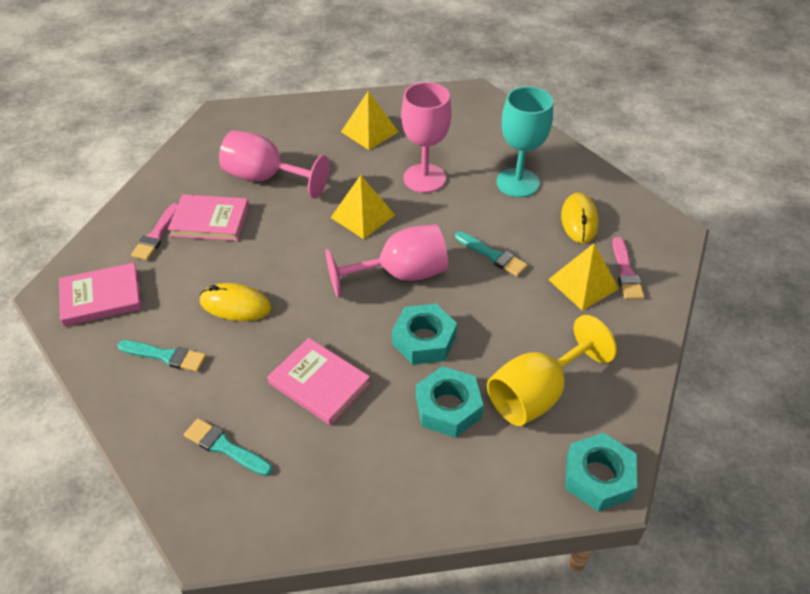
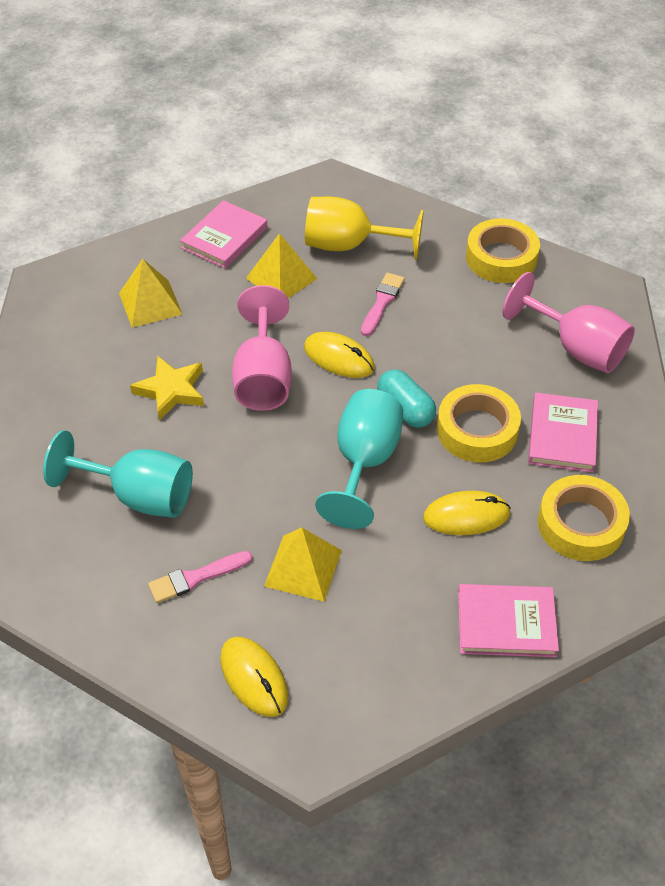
pink goblet: [219,130,329,199] [325,224,448,298] [401,82,452,193] = 3 -> [232,285,292,411] [503,272,635,373] = 2
turquoise brush: [118,340,206,372] [184,418,273,476] [455,231,528,277] = 3 -> none = 0
turquoise capsule: none = 0 -> [377,369,436,428] = 1
turquoise goblet: [497,86,553,197] = 1 -> [43,430,193,518] [315,389,403,529] = 2
turquoise nut: [392,304,457,365] [416,366,483,438] [565,433,637,511] = 3 -> none = 0
yellow mouse: [200,283,272,321] [561,193,599,243] = 2 -> [220,637,288,717] [304,332,375,378] [423,491,511,535] = 3
yellow star: none = 0 -> [130,355,204,421] = 1
yellow tape: none = 0 -> [437,384,521,462] [466,218,540,283] [538,475,630,561] = 3

